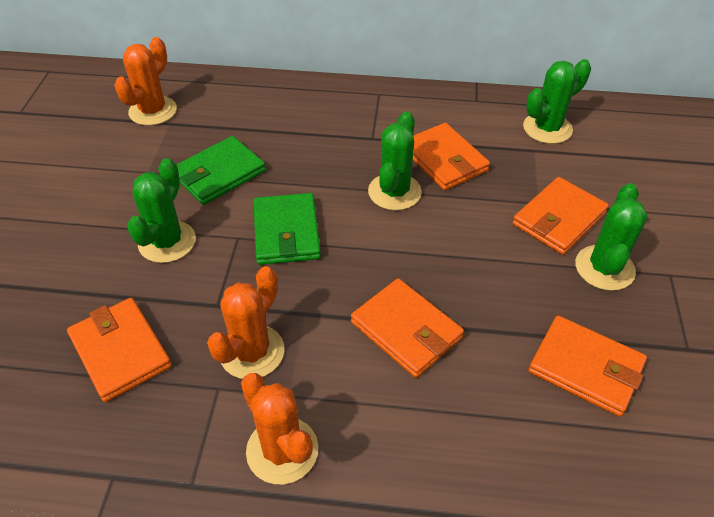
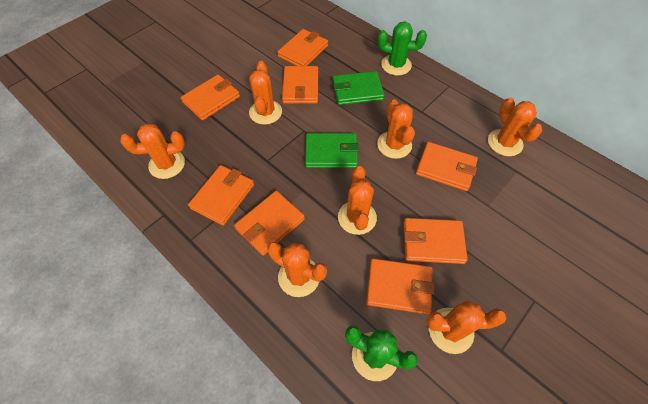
green cactus: [127,158,196,263] [368,111,422,210] [523,59,591,144] [575,183,647,291] = 4 -> [345,325,418,381] [378,22,427,76] = 2
orange cactus: [114,37,177,126] [207,266,284,379] [241,373,318,484] = 3 -> [120,124,185,179] [249,61,282,125] [267,242,327,297] [338,166,377,235] [377,99,415,159] [426,301,507,354] [488,97,542,156] = 7
orange wallet: [67,298,172,402] [351,278,464,378] [413,123,490,190] [512,177,609,255] [528,316,647,417] = 5 -> [181,75,240,121] [188,165,254,226] [234,191,305,256] [277,29,328,66] [282,66,318,104] [366,258,435,314] [404,218,468,264] [416,142,478,191] = 8

